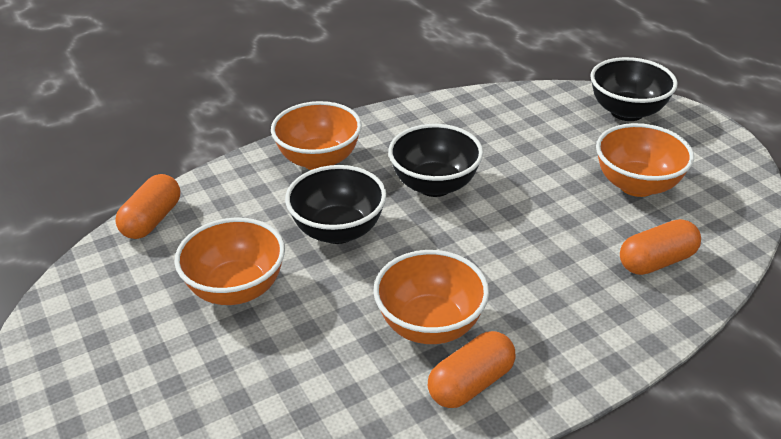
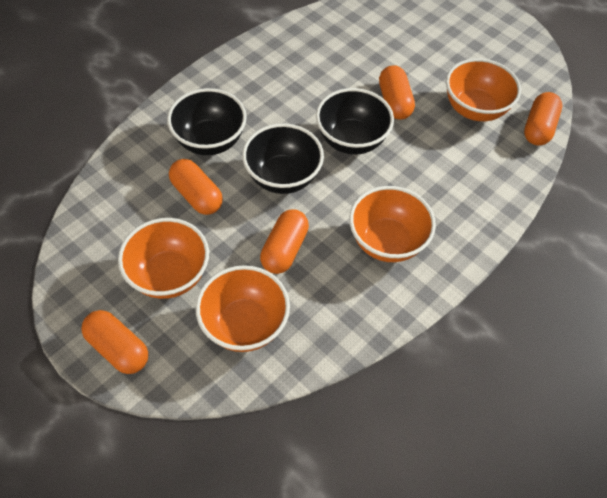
orange capsule: [115,174,180,239] [428,331,516,408] [620,219,701,275] = 3 -> [81,310,148,374] [169,159,223,215] [260,209,309,274] [379,65,415,120] [524,92,562,145] = 5

